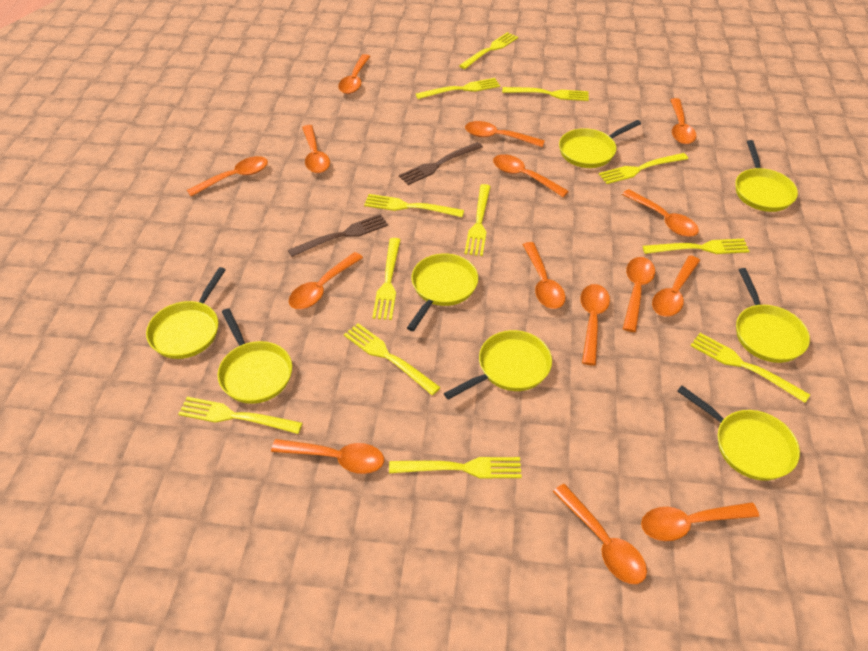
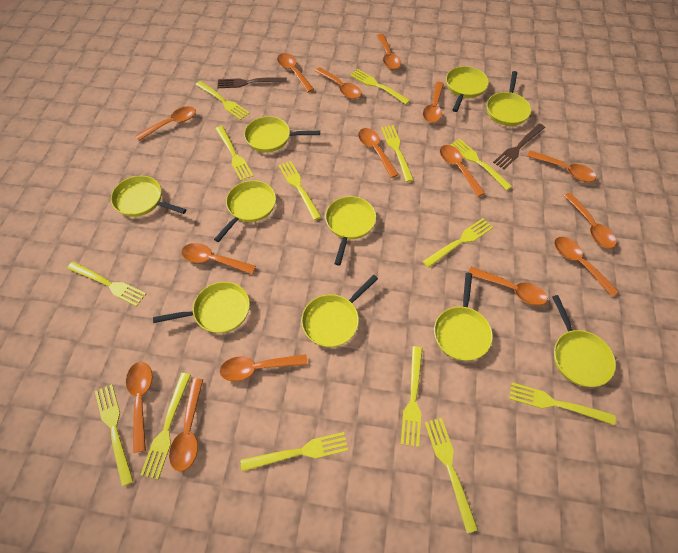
yellow fork: [178,397,303,434] [344,323,441,395] [364,194,464,217] [372,238,401,320] [389,457,522,479] [416,78,500,99] [459,32,518,69] [465,184,491,256] [502,87,589,101] [599,153,688,184] [643,239,750,254] [690,333,810,403] = 12 -> [67,261,146,306] [95,384,134,487] [140,373,191,479] [195,81,250,120] [216,126,253,181] [240,432,348,471] [279,161,321,220] [350,69,410,104] [381,125,414,182] [401,346,423,447] [422,218,493,268] [425,418,478,533] [450,139,512,190] [509,383,616,425] = 14
yellow pan: [146,267,226,359] [218,308,292,404] [407,254,478,331] [444,330,552,400] [559,120,641,168] [677,386,800,481] [735,140,798,212] [736,268,810,363] = 8 -> [111,176,186,217] [153,282,250,333] [214,180,276,242] [244,116,320,152] [301,275,378,347] [325,196,376,265] [434,273,493,361] [446,66,489,112] [487,71,531,126] [552,295,616,387] = 10

